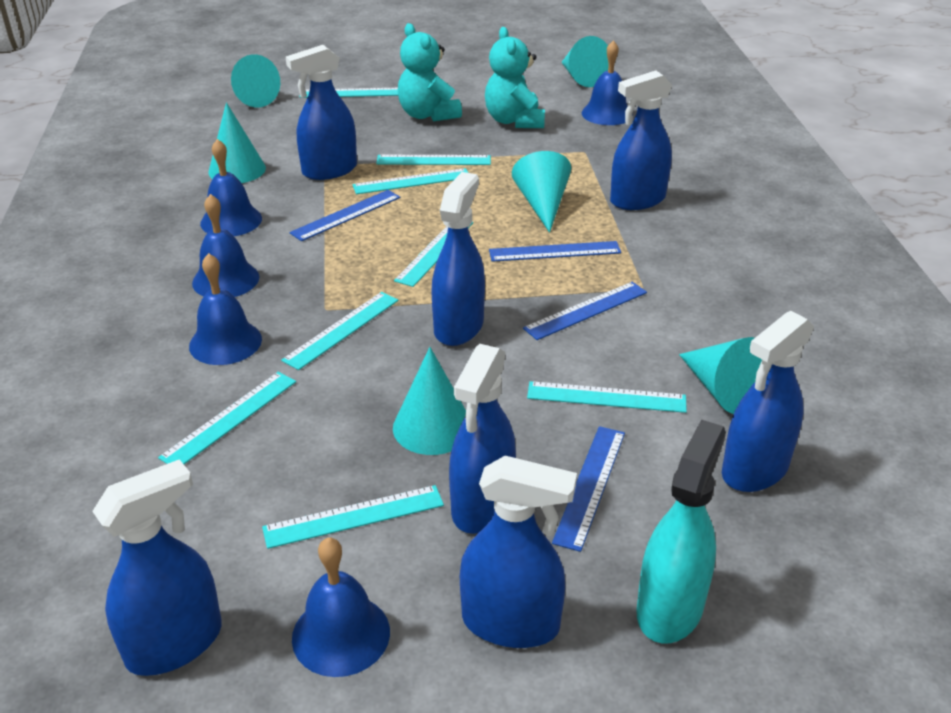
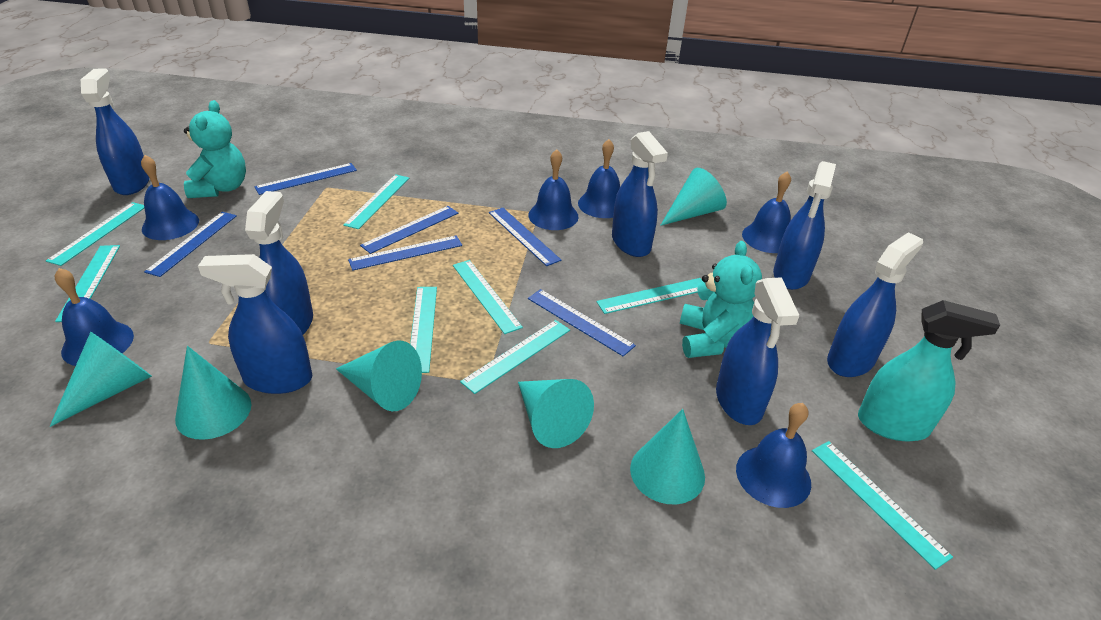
blue bell: [189,253,262,365] [192,194,259,297] [200,139,262,236] [292,537,390,677] [581,40,633,125] = 5 -> [55,268,134,366] [141,155,199,240] [528,149,579,230] [578,139,620,218] [736,403,811,508] [742,172,791,253] = 6
blue ruler: [289,190,400,241] [489,241,621,262] [523,282,647,340] [552,426,625,552] = 4 -> [144,212,237,277] [254,163,357,195] [348,235,462,271] [360,206,458,254] [489,208,561,266] [528,289,636,356] = 6

